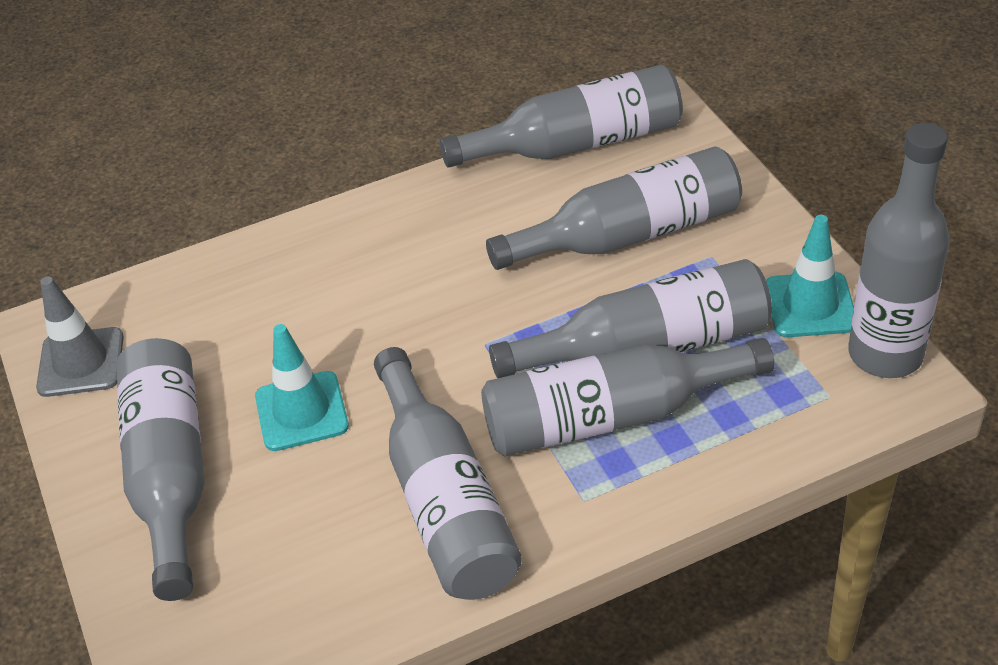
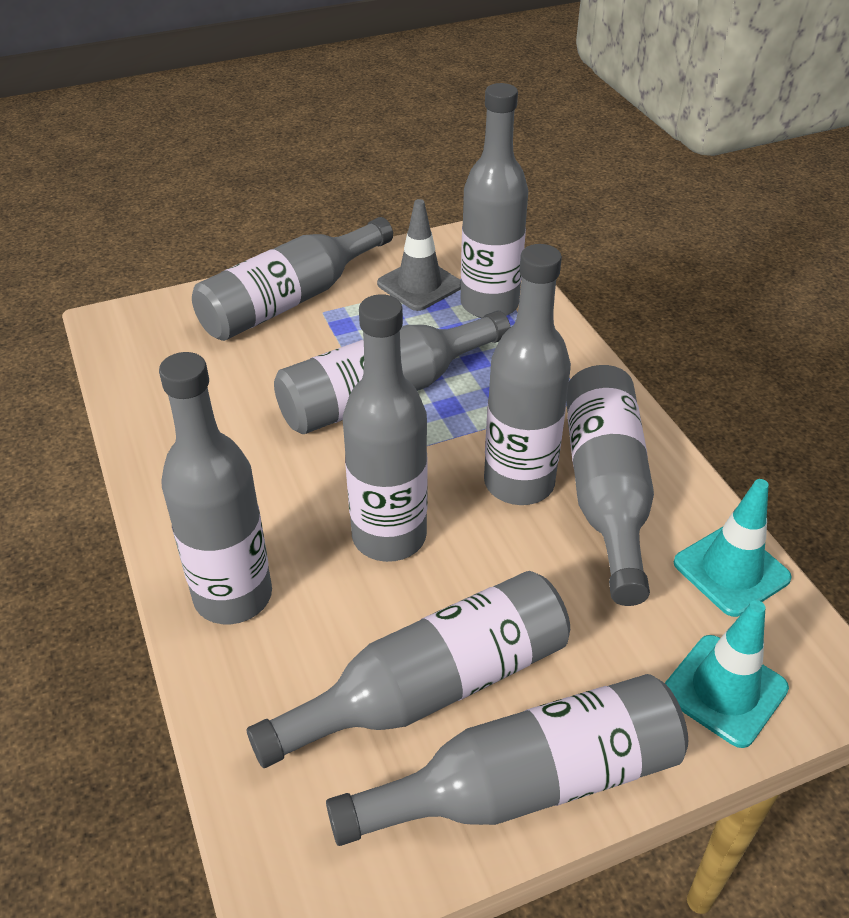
grey bottle: [116,338,204,601] [374,347,522,600] [440,65,683,168] [481,338,774,456] [486,146,742,270] [489,259,772,378] [848,123,950,378] = 7 -> [159,352,272,624] [192,217,393,341] [247,571,570,768] [274,310,510,434] [326,674,688,846] [343,294,428,562] [460,83,528,318] [484,244,571,505] [566,365,654,606] = 9

